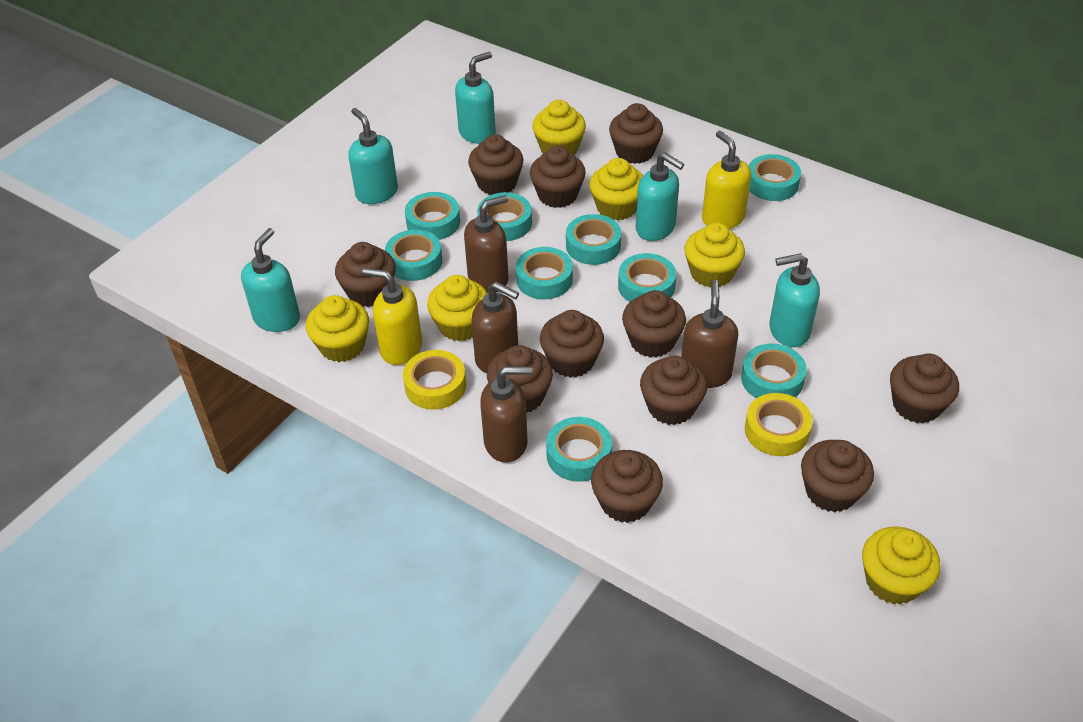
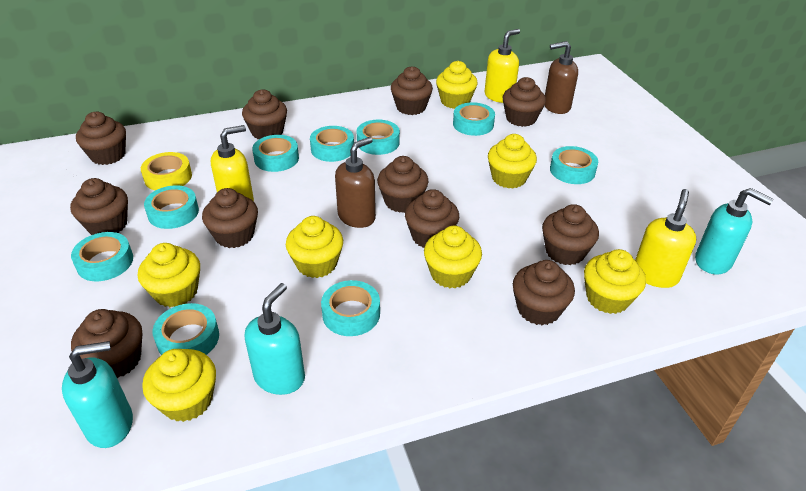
brown soap dispenser: [464,195,509,293] [471,282,519,373] [480,366,533,463] [681,280,739,388] = 4 -> [335,137,376,228] [545,41,578,114] = 2
turquoise soap dispenser: [241,228,300,332] [348,108,398,204] [455,52,496,144] [636,152,684,241] [769,253,820,347] = 5 -> [62,341,133,448] [245,283,305,395] [695,188,774,274] = 3
yellow cupcake: [306,295,369,362] [427,275,487,341] [532,100,586,155] [589,158,643,220] [685,223,745,288] [862,526,941,605] = 6 -> [138,243,200,307] [142,349,216,422] [286,216,343,278] [424,226,482,288] [436,61,478,109] [488,134,537,189] [584,249,646,314] = 7
yellow soap dispenser: [362,268,422,365] [702,131,751,229] = 2 -> [211,125,254,202] [484,29,520,103] [635,189,696,288] = 3
yellow tape: [403,350,466,410] [745,393,813,456] = 2 -> [141,152,192,190] = 1

